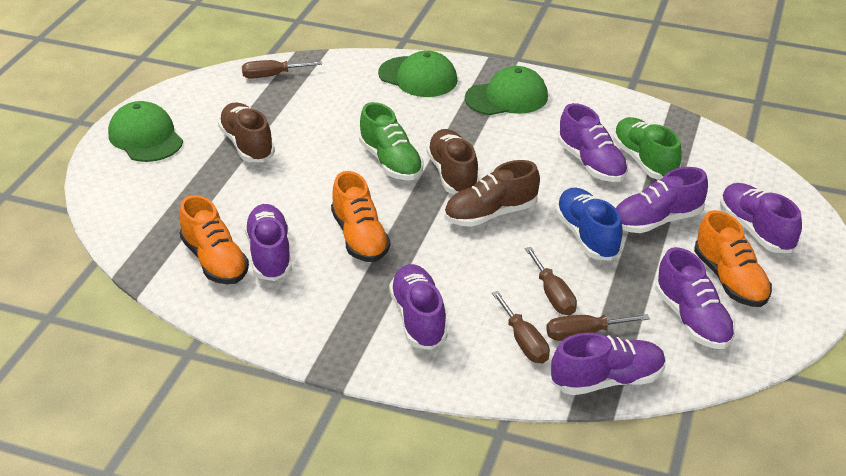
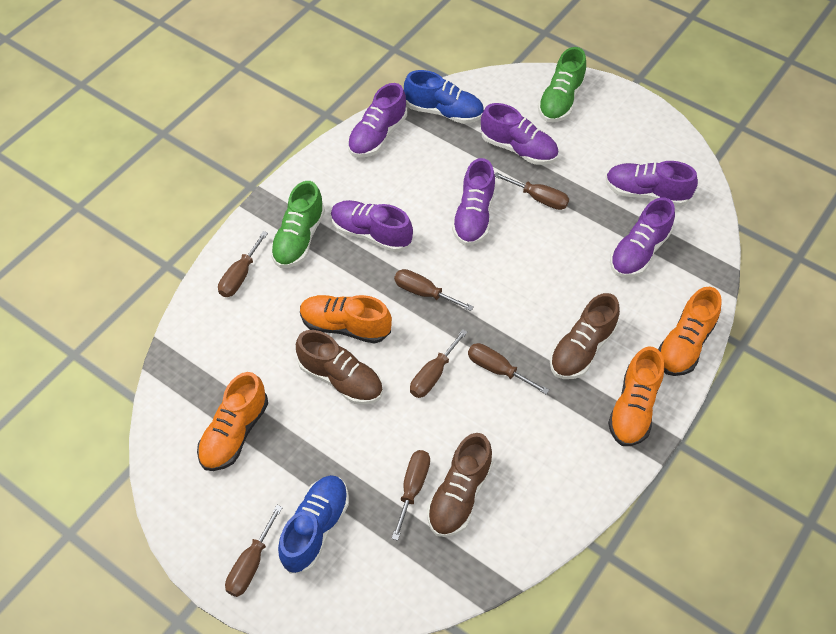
blue shoe: [555,188,623,261] = 1 -> [278,475,349,573] [404,70,484,124] = 2
brown screwdriver: [242,60,322,79] [492,291,550,364] [525,247,577,316] [546,314,650,341] = 4 -> [218,231,268,297] [225,505,283,597] [392,450,430,541] [394,269,474,311] [410,329,468,398] [468,343,549,394] [495,172,569,210] = 7
green cap: [108,101,183,162] [378,50,458,97] [465,66,548,115] = 3 -> none = 0
orange shoe: [179,195,249,284] [331,171,390,262] [694,210,772,307] = 3 -> [197,372,268,471] [300,295,392,344] [608,346,664,446] [658,287,722,376] = 4
purple shoe: [244,204,292,281] [389,264,448,350] [551,333,666,395] [558,103,628,182] [616,167,708,233] [655,247,735,349] [720,183,802,253] = 7 -> [331,200,413,252] [347,83,407,158] [452,158,495,246] [481,103,559,165] [605,161,698,206] [610,197,675,277] = 6

